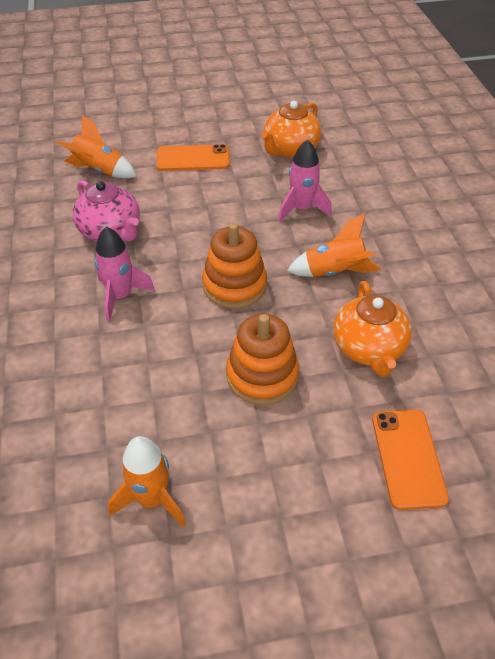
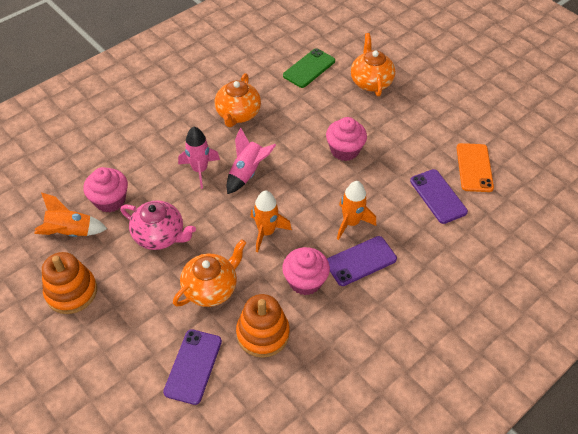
green phone: none = 0 -> [283,48,335,88] = 1
orange phone: [156,144,230,171] [372,409,449,510] = 2 -> [457,143,494,192] = 1
orange teapot: [262,101,321,158] [333,281,412,377] = 2 -> [173,239,246,307] [215,73,261,127] [351,33,395,96] = 3
pink cupcake: none = 0 -> [83,167,128,212] [282,247,330,295] [326,117,367,161] = 3
purple phone: none = 0 -> [163,329,222,405] [327,236,397,286] [410,169,468,224] = 3

